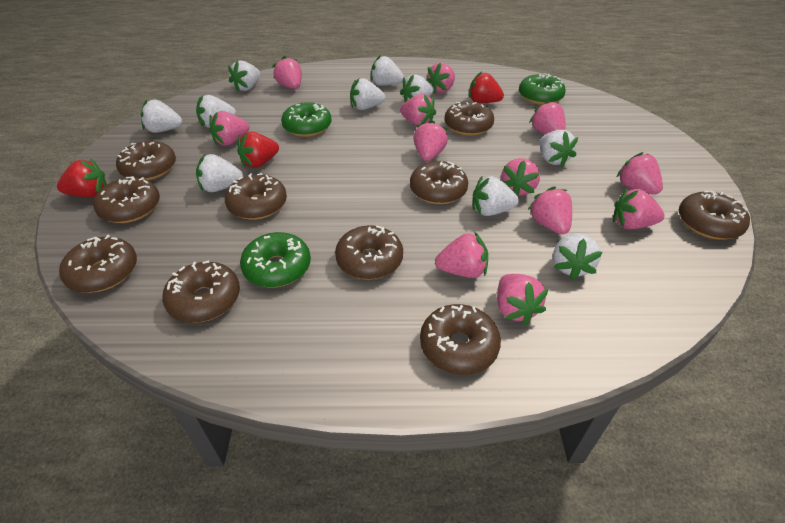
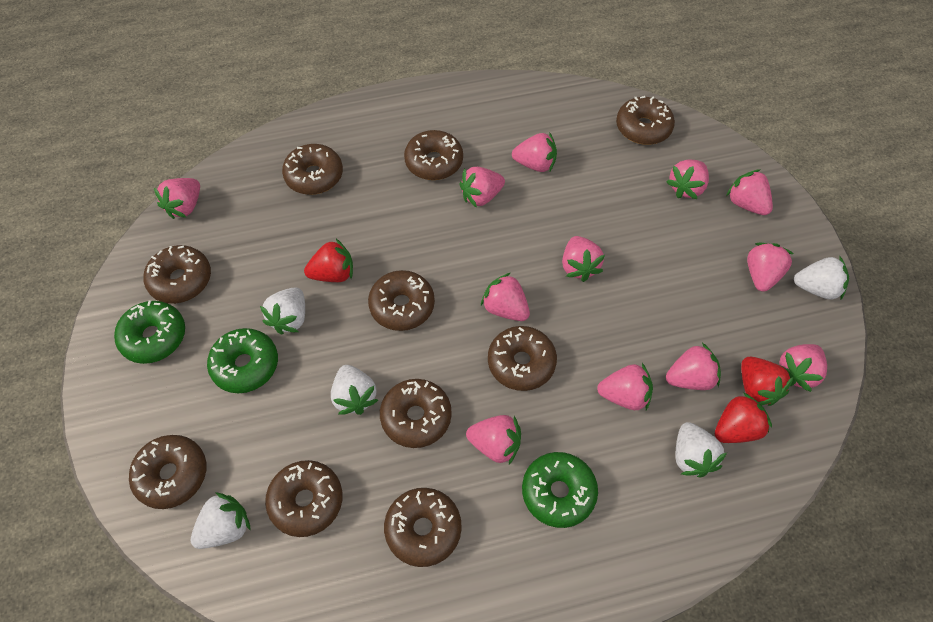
white strawberry: [141,99,182,133] [196,95,236,128] [196,154,243,192] [228,61,260,92] [350,78,385,110] [371,56,404,86] [400,74,434,102] [473,176,519,216] [540,130,578,167] [553,233,603,280] = 10 -> [191,492,251,549] [260,287,305,335] [331,365,379,415] [676,422,727,478] [794,256,849,300] = 5

